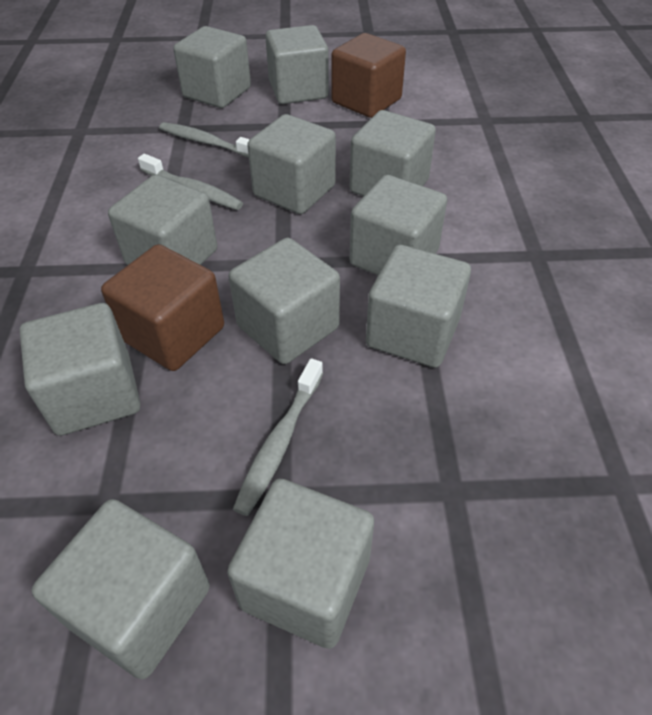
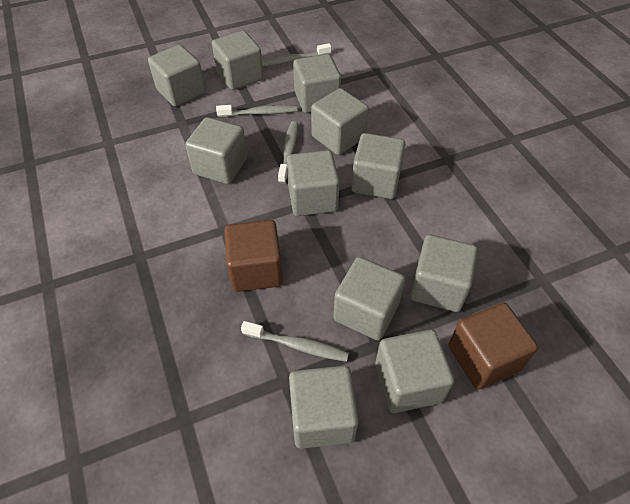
grey toothbrush: [138,154,243,210] [159,122,250,158] [233,358,323,516] = 3 -> [216,105,297,117] [241,321,349,362] [262,43,331,67] [278,121,298,184] = 4

